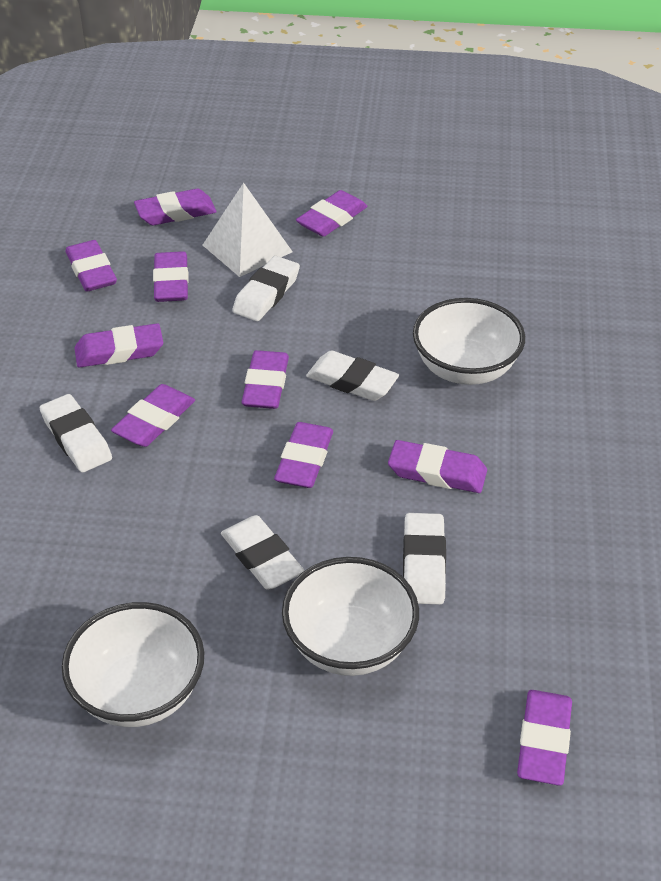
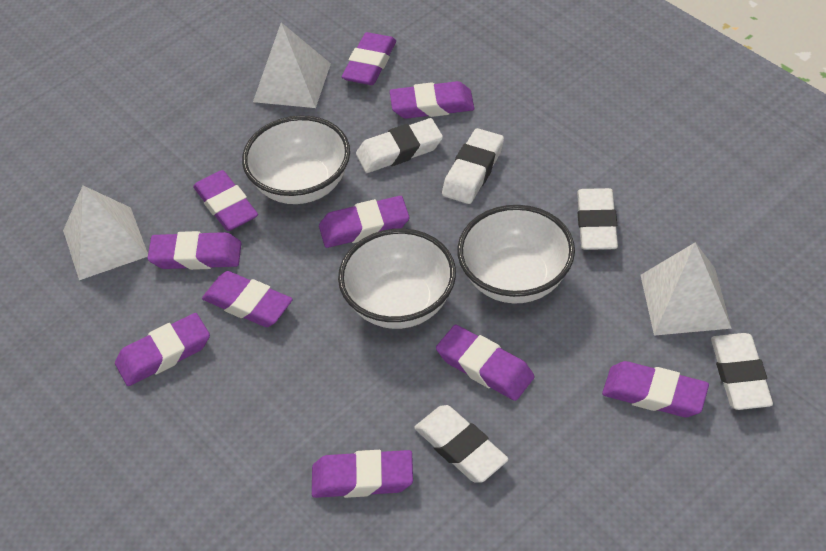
white pyramid: [203,183,293,277] = 1 -> [63,186,148,280] [253,23,331,108] [641,242,732,336] = 3

